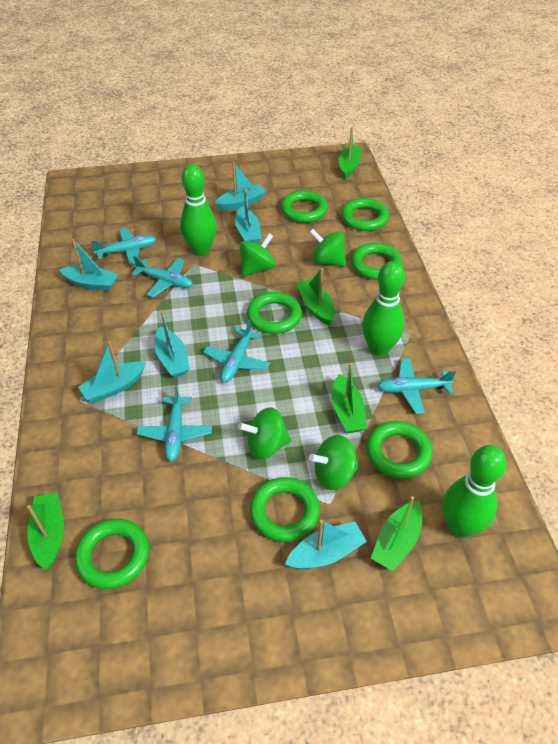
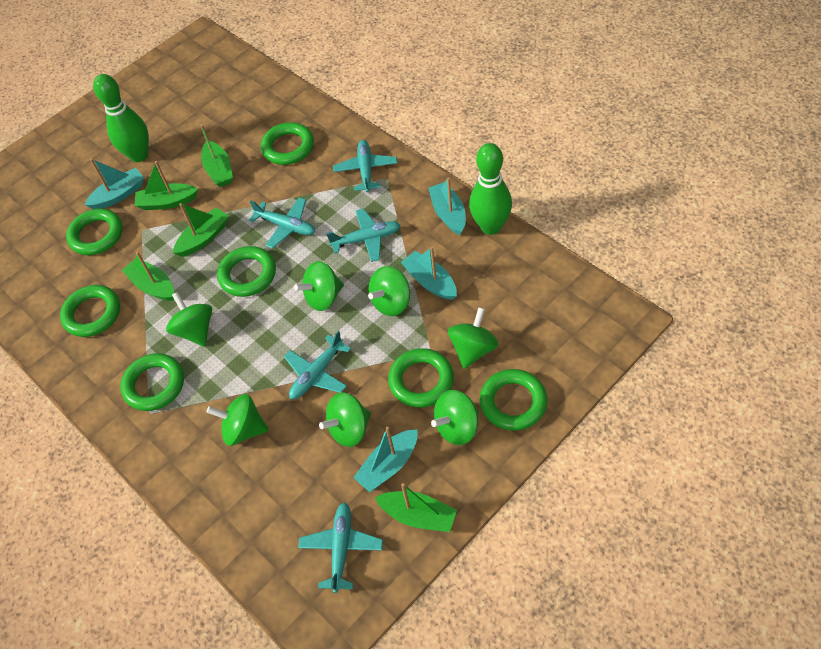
green bowling pin: [180,164,217,256] [362,261,405,356] [442,445,507,538] = 3 -> [93,74,149,162] [469,143,512,235] = 2
green spinning top: [238,407,291,459] [239,233,275,277] [309,229,346,266] [309,435,359,490] = 4 -> [166,292,212,347] [207,394,269,446] [294,261,344,311] [319,392,371,447] [368,266,410,316] [431,390,479,445] [448,307,499,369] = 7
turquoise boat: [59,239,118,291] [78,341,146,403] [155,311,190,378] [215,162,266,211] [235,186,261,243] [285,520,367,569] = 6 -> [84,159,144,209] [353,427,417,492] [401,247,457,300] [429,178,466,235] = 4

